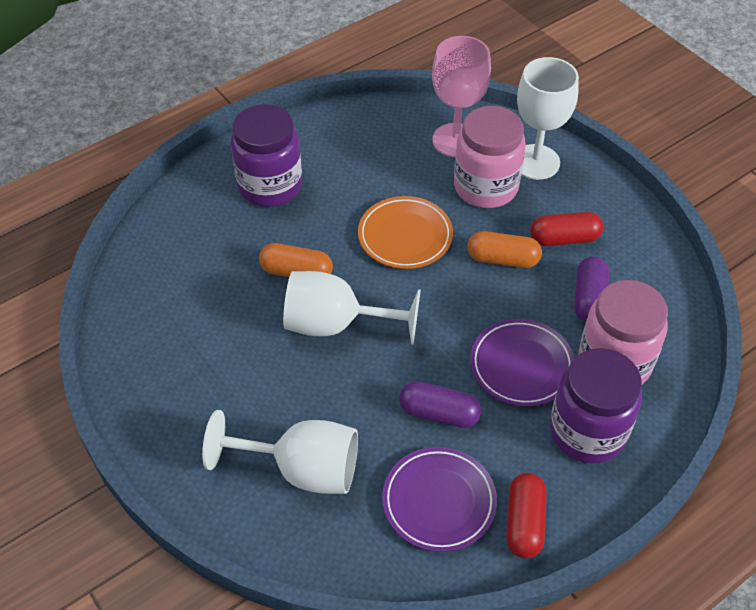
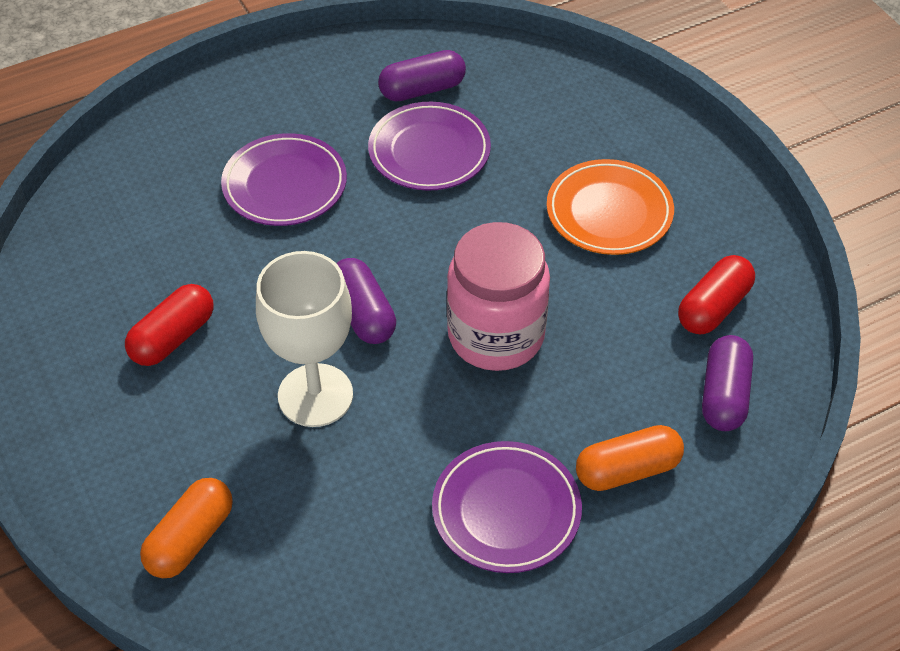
pink goblet: [432,36,491,157] = 1 -> none = 0
pink jar: [454,106,526,208] [578,280,668,384] = 2 -> [447,222,550,371] = 1
purple capsule: [399,381,481,428] [574,256,609,322] = 2 -> [336,258,396,344] [378,50,466,102] [702,335,753,431] = 3
purple jar: [231,104,302,207] [550,348,642,463] = 2 -> none = 0
purple plate: [382,447,497,552] [470,319,574,407] = 2 -> [221,133,347,226] [368,102,491,191] [432,441,582,573] = 3
white goblet: [202,410,358,494] [283,271,421,345] [517,57,579,180] = 3 -> [256,251,353,427] = 1

